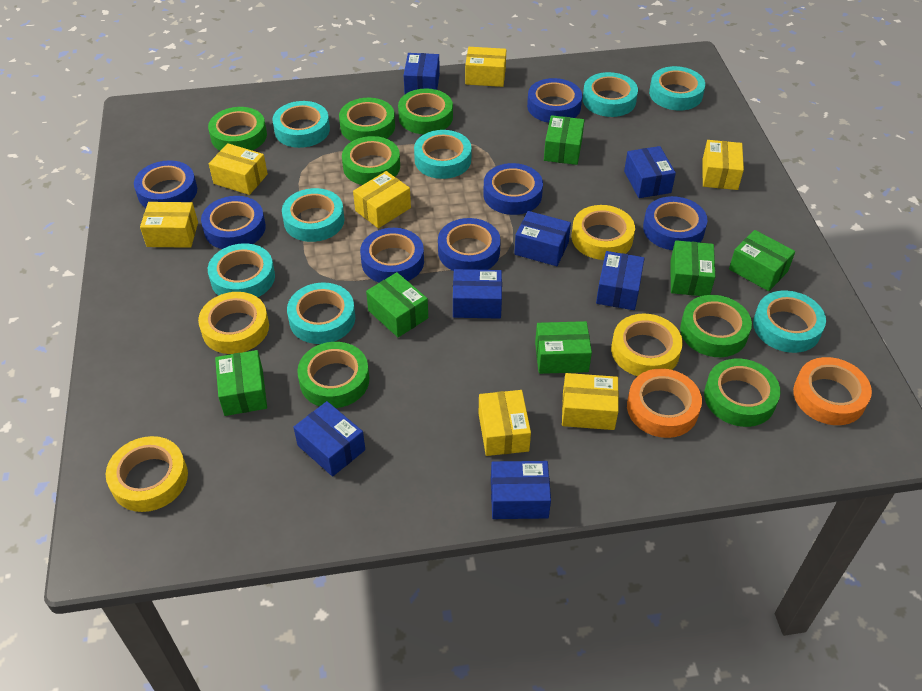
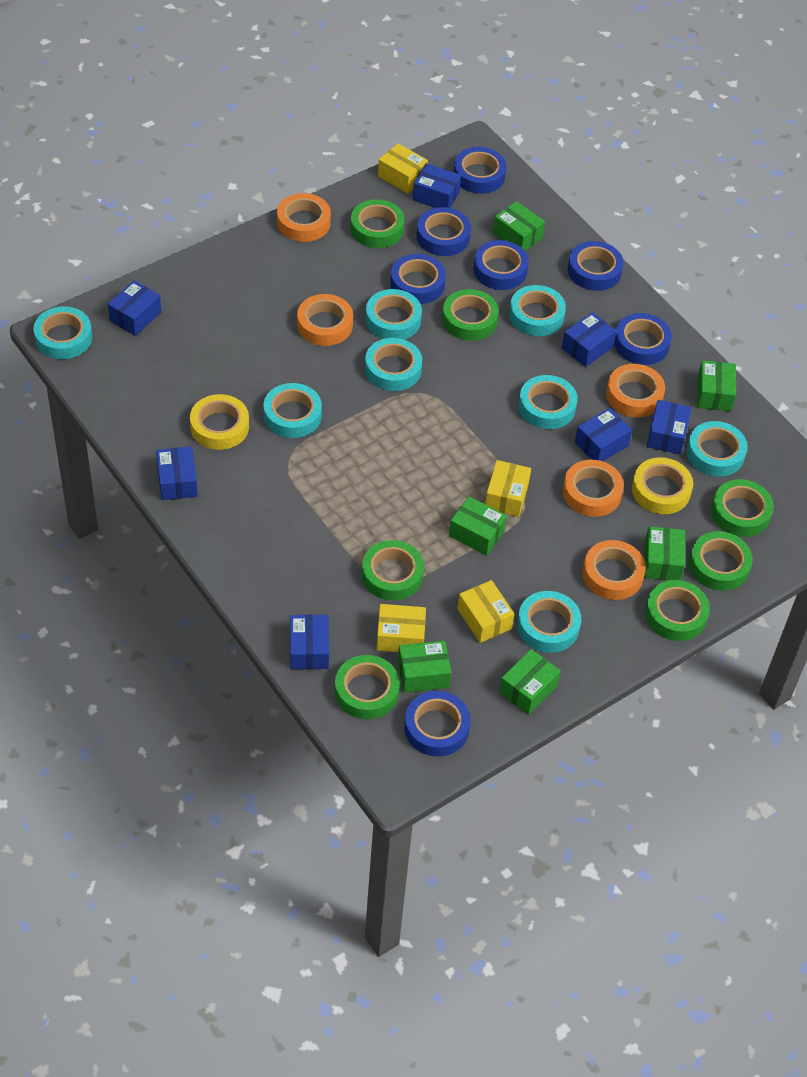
orange tape: [627,369,702,438] [793,357,872,425] = 2 -> [277,193,331,242] [297,294,353,346] [563,460,624,517] [582,540,646,600] [606,364,665,417] = 5
yellow box: [140,202,198,248] [209,143,268,195] [353,171,411,228] [465,47,506,87] [479,390,531,456] [562,373,619,430] [702,140,744,190] = 7 -> [376,604,426,652] [378,143,428,194] [458,580,514,643] [485,460,531,517] = 4
yellow tape: [106,436,188,512] [198,292,269,354] [572,205,635,260] [611,313,683,376] = 4 -> [190,394,249,450] [632,457,693,514] = 2

